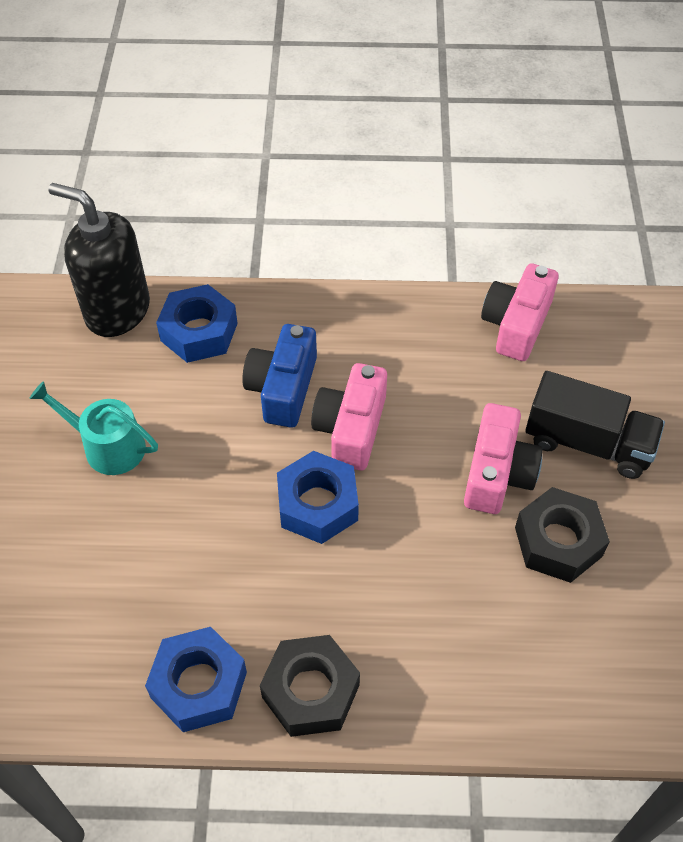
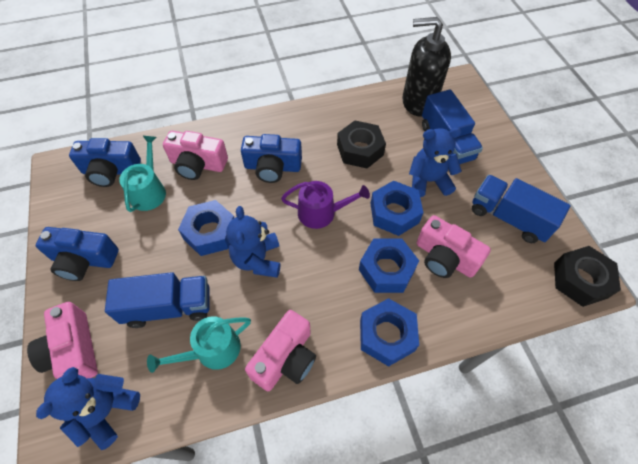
black truck: [525,371,665,479] = 1 -> none = 0
blue camera: [242,324,317,428] = 1 -> [36,227,119,281] [69,138,141,187] [241,134,302,183] = 3
blue nut: [145,627,247,732] [156,284,238,363] [277,451,359,544] = 3 -> [178,200,234,256] [359,238,419,293] [360,298,419,367] [370,181,423,236] = 4
blue teddy bear: none = 0 -> [36,367,140,450] [226,206,280,278] [409,128,462,197] = 3
blue truck: none = 0 -> [105,272,210,328] [422,89,483,164] [472,175,571,243] = 3
pink camera: [311,363,387,470] [464,403,543,514] [481,263,559,361] = 3 -> [27,302,98,379] [163,131,228,180] [245,310,316,391] [417,215,491,278] = 4
purple watering can: none = 0 -> [281,181,370,229] = 1
turquoise watering can: [29,381,158,475] = 1 -> [119,136,166,212] [147,316,251,373] = 2

